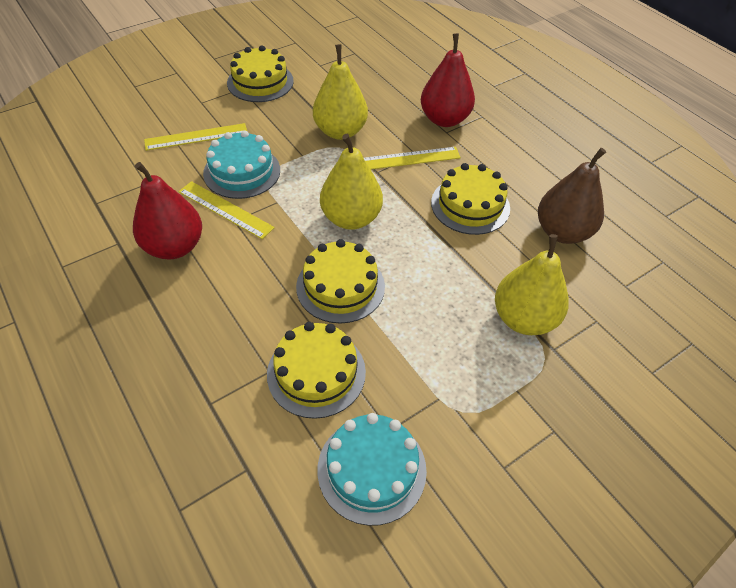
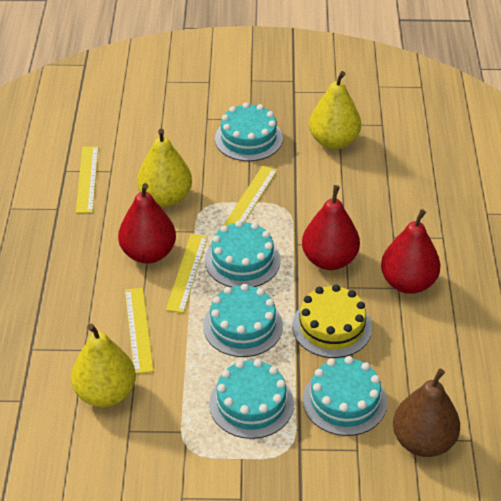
red pear: [133,162,202,259] [421,33,475,127] = 2 -> [118,183,176,264] [302,185,360,270] [381,209,441,294] = 3
turquoise cake: [203,130,280,199] [317,413,427,526] = 2 -> [203,284,283,357] [205,221,281,287] [209,359,294,439] [215,103,283,161] [303,356,387,436] = 5
yellow cake: [227,45,294,102] [267,322,366,419] [296,239,385,323] [431,163,510,235] = 4 -> [292,285,372,358] = 1
yellow ruler: [144,123,247,151] [178,181,275,239] [364,147,461,170] = 3 -> [76,146,98,213] [125,288,154,374] [166,234,208,313] [223,166,277,226] = 4

